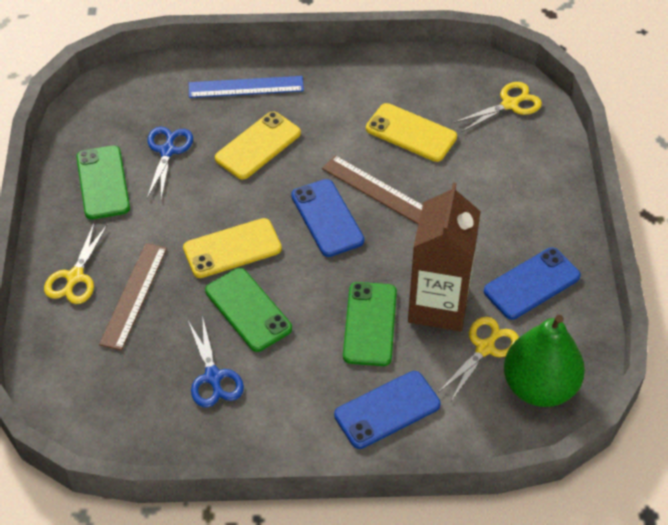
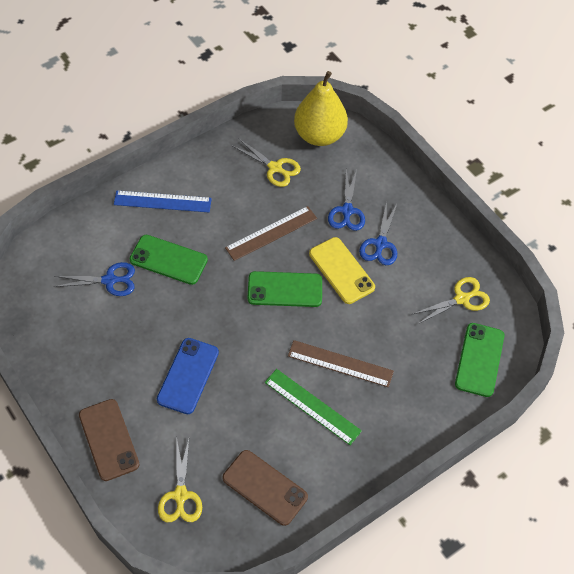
blue phone: [291,179,364,257] [334,371,441,449] [484,247,581,320] = 3 -> [157,338,219,414] = 1
blue scissors: [147,127,193,199] [188,316,244,408] = 2 -> [54,262,135,296] [328,170,365,231] [359,202,398,265] = 3
brown carton: [408,182,481,331] = 1 -> none = 0
brown phone: none = 0 -> [79,399,140,481] [223,450,308,526] = 2
green pear: [504,315,585,407] = 1 -> none = 0
green ruler: none = 0 -> [265,369,362,445] = 1
yellow pear: none = 0 -> [294,71,348,146] = 1
yellow phone: [183,218,282,278] [215,111,301,179] [366,103,457,162] = 3 -> [309,237,375,304] = 1

